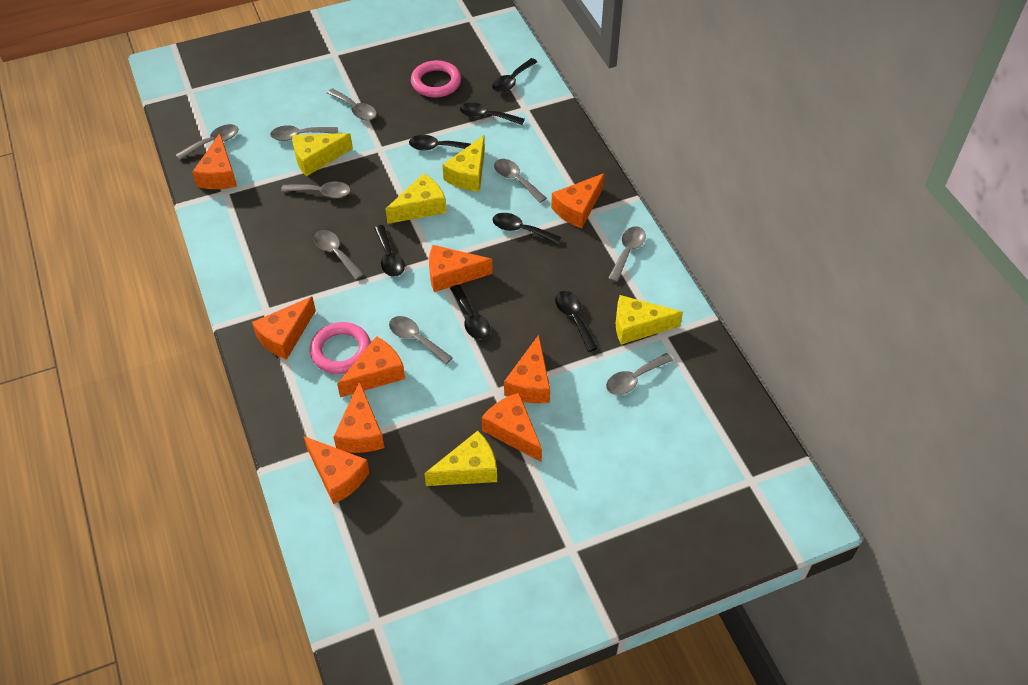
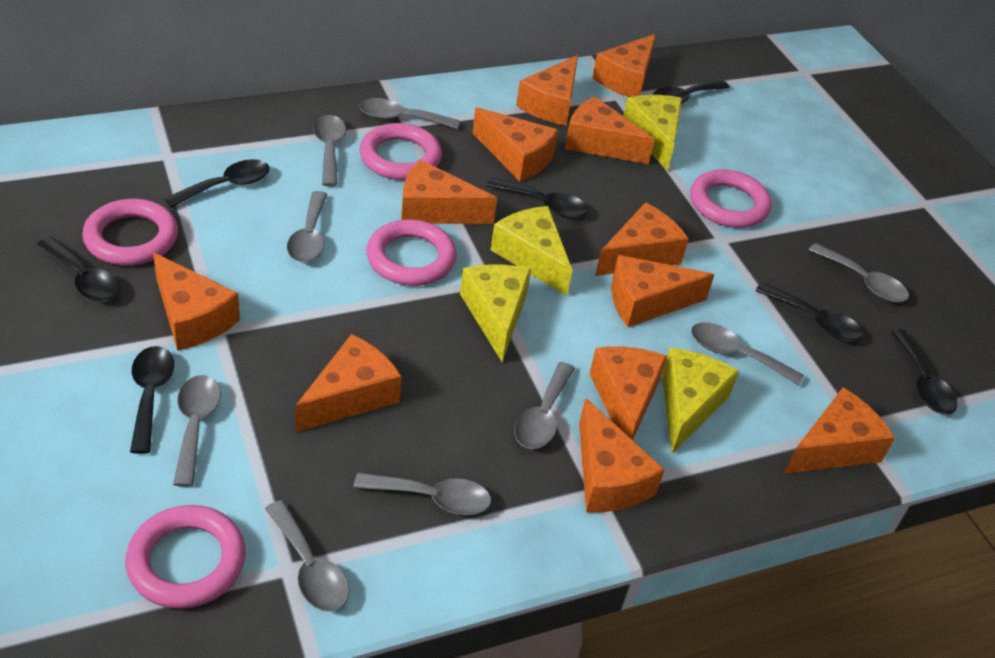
orange cheese: [192,133,237,189] [252,296,316,360] [303,436,370,504] [334,381,385,453] [337,336,405,397] [429,245,493,292] [482,393,542,462] [504,335,550,403] [551,173,604,228] = 9 -> [153,252,240,351] [295,334,402,432] [401,160,497,224] [472,107,558,182] [516,55,578,126] [565,96,655,164] [579,398,665,512] [589,346,667,440] [592,34,656,97] [595,202,689,276] [611,255,714,327] [784,388,895,474] = 12
pink ring: [310,322,371,374] [411,60,461,98] = 2 -> [82,199,178,266] [125,505,246,609] [360,123,442,180] [366,219,457,286] [691,169,772,228] = 5
yellow cheese: [292,133,353,176] [386,173,446,224] [424,431,497,486] [443,135,485,192] [616,295,683,345] = 5 -> [460,264,531,362] [491,206,572,296] [624,95,682,171] [662,348,739,453] = 4

